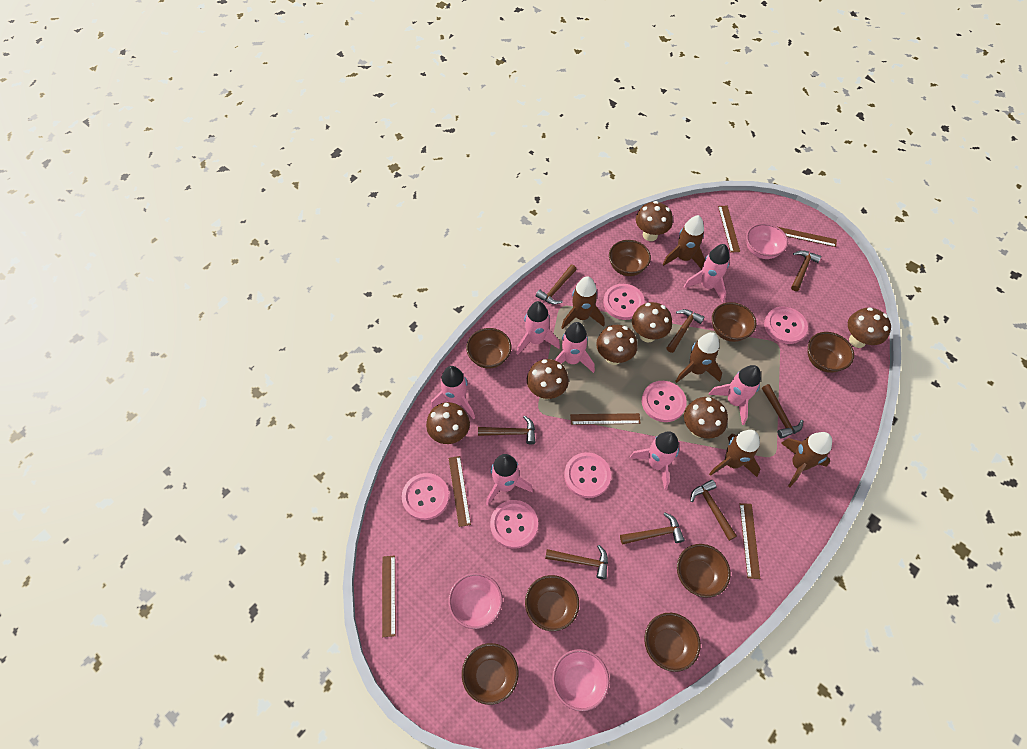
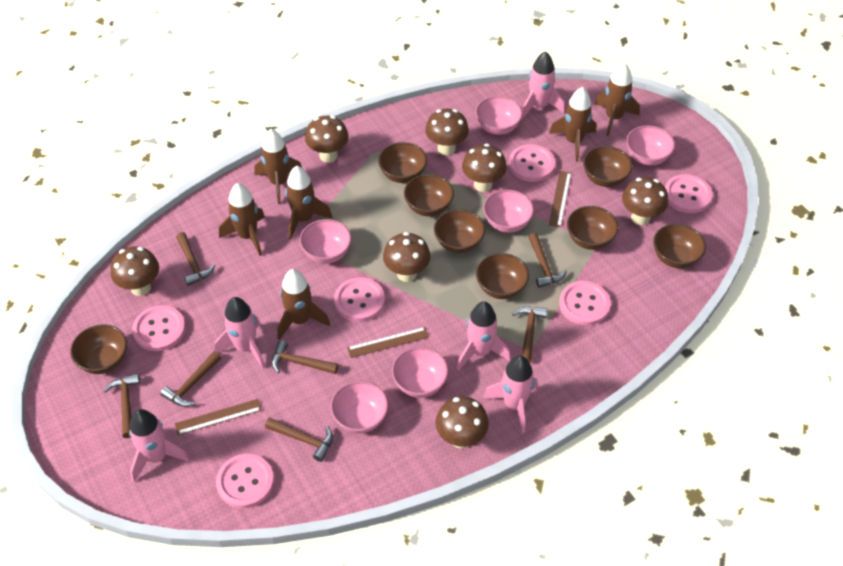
brown hammer: [478,416,535,444] [536,265,577,305] [545,545,608,579] [620,512,685,545] [667,309,705,353] [690,480,737,541] [762,384,803,439] [791,250,821,291] = 8 -> [104,373,140,438] [160,351,221,407] [176,232,215,286] [265,417,333,462] [272,340,338,374] [512,307,547,363] [528,233,567,288] = 7
brown rocket: [561,276,605,329] [662,215,705,269] [675,332,722,383] [709,430,761,477] [781,432,832,487] = 5 -> [219,183,265,256] [255,129,302,204] [277,269,330,340] [285,166,332,240] [549,87,596,162] [594,63,640,136] = 6
brown ruler: [382,556,396,637] [449,456,471,527] [570,413,641,425] [718,206,740,253] [740,503,760,579] [778,227,837,247] = 6 -> [175,399,261,435] [347,327,429,358] [549,171,571,227] = 3
pink bowl: [448,573,503,629] [552,649,609,711] [746,223,788,259] = 3 -> [299,219,351,264] [330,381,388,433] [392,347,448,398] [475,96,523,135] [483,190,534,233] [626,125,675,166] = 6
pink rocket: [431,366,475,420] [486,454,533,506] [516,301,560,355] [554,322,595,373] [630,431,679,490] [684,244,729,303] [708,365,761,425] = 7 -> [129,409,190,482] [214,297,265,368] [457,301,511,371] [483,356,538,433] [521,51,565,120] = 5

